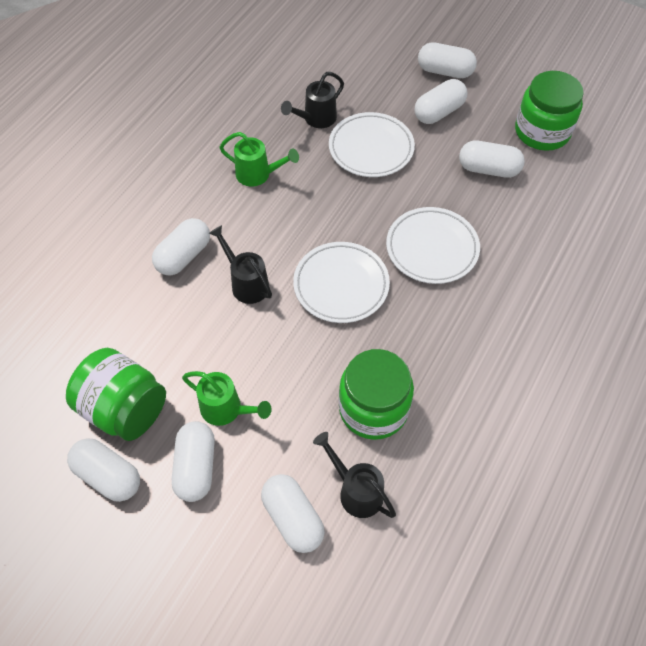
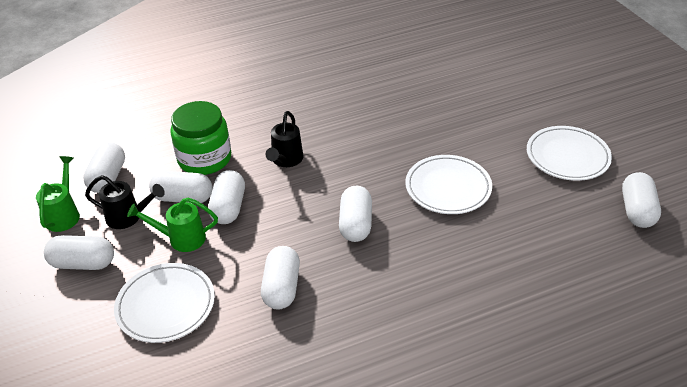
black watering can: [209,225,272,304] [281,72,344,128] [313,432,396,518] = 3 -> [85,175,165,229] [266,111,304,167] = 2
green jar: [66,348,166,441] [339,349,414,440] [515,71,584,151] = 3 -> [170,101,231,175] = 1

